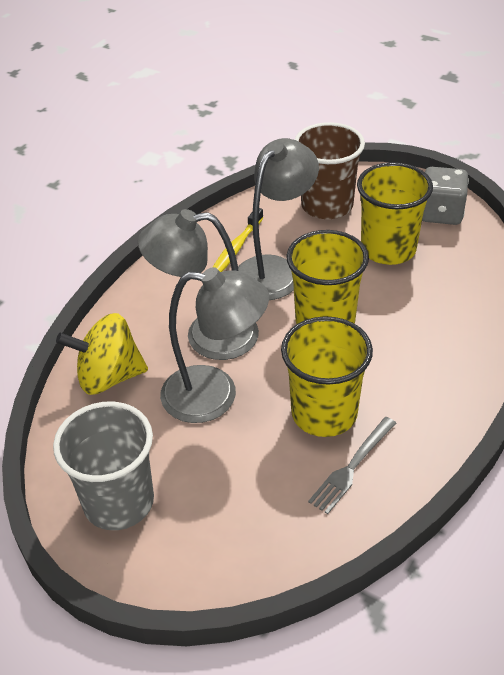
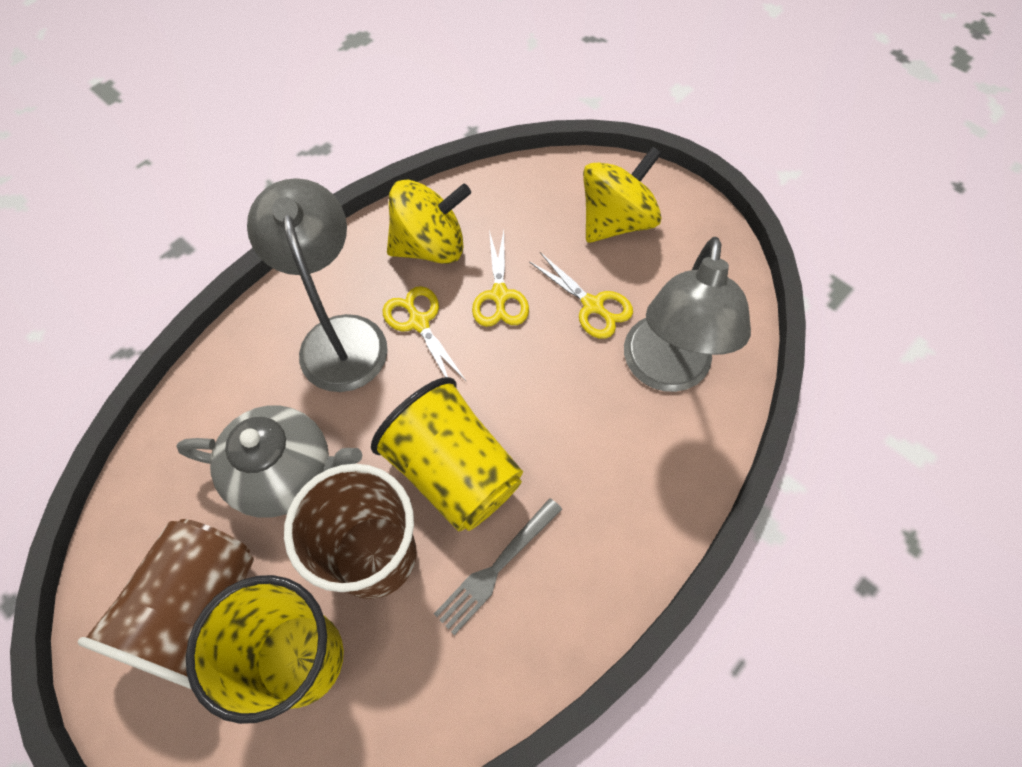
brown cup: [295,122,365,219] = 1 -> [78,519,254,689] [284,464,417,599] = 2
grey cup: [53,402,154,530] = 1 -> none = 0
grey dice: [422,167,469,225] = 1 -> none = 0
grey lamp: [138,209,259,360] [160,267,269,423] [238,138,319,300] = 3 -> [247,178,388,392] [624,237,751,392] = 2
grey teapot: none = 0 -> [176,405,362,518] = 1
yellow cup: [281,316,373,437] [286,230,369,324] [357,162,433,265] = 3 -> [186,575,344,724] [371,377,523,531] = 2
yellow scissors: none = 0 -> [383,286,467,382] [472,230,529,327] [529,252,633,339] = 3
yellow spinning top: [56,313,148,395] = 1 -> [387,180,471,264] [583,146,662,243] = 2
yellow toothbrush: [213,208,264,272] = 1 -> none = 0

